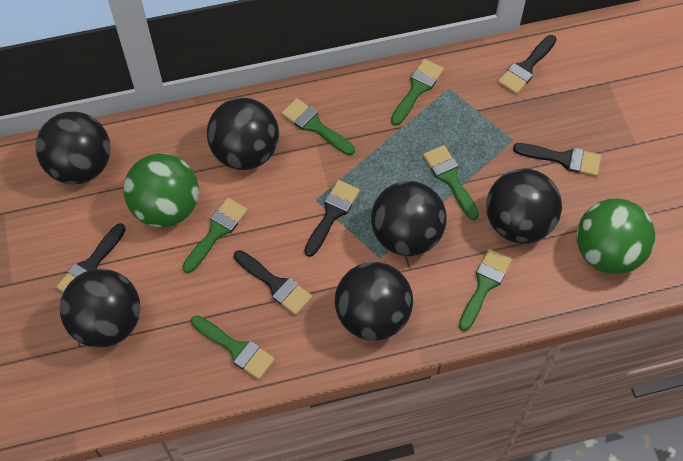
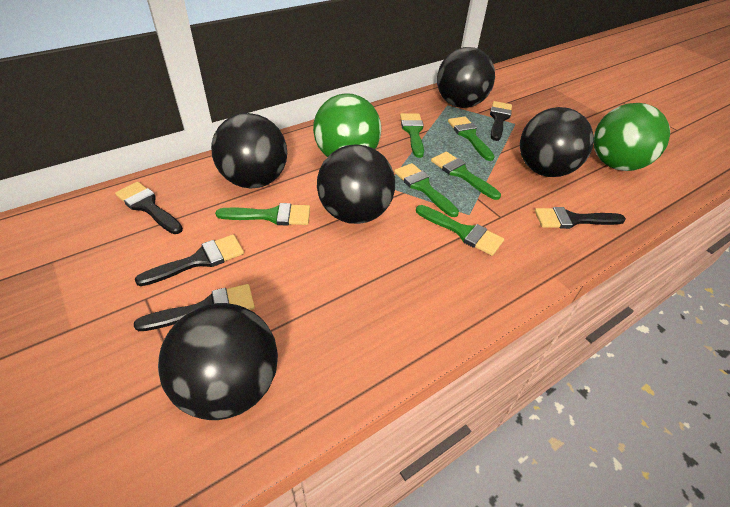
black ball: [35,111,111,184] [60,269,140,348] [207,98,279,170] [335,262,413,340] [371,181,447,256] [486,169,562,244] = 6 -> [158,303,278,420] [211,113,287,189] [317,144,395,224] [437,47,495,108] [520,107,594,177] = 5

